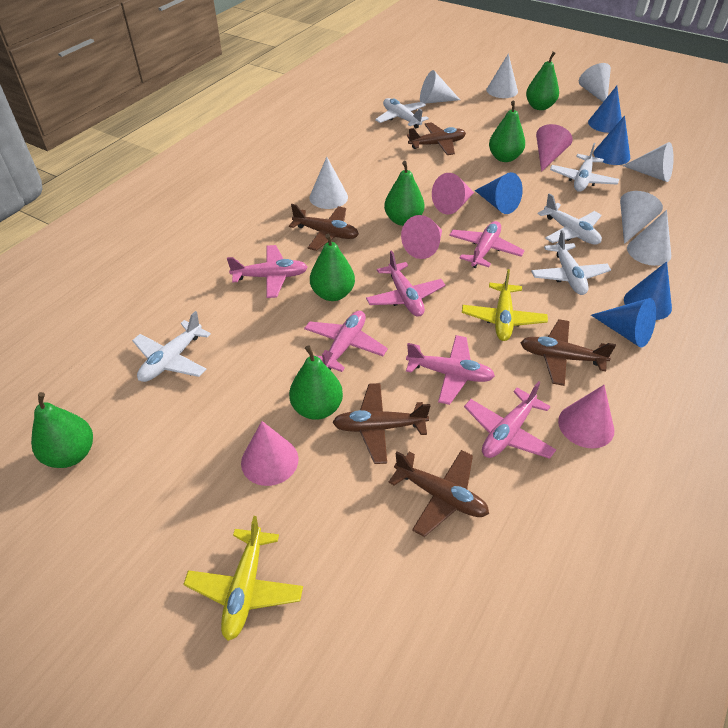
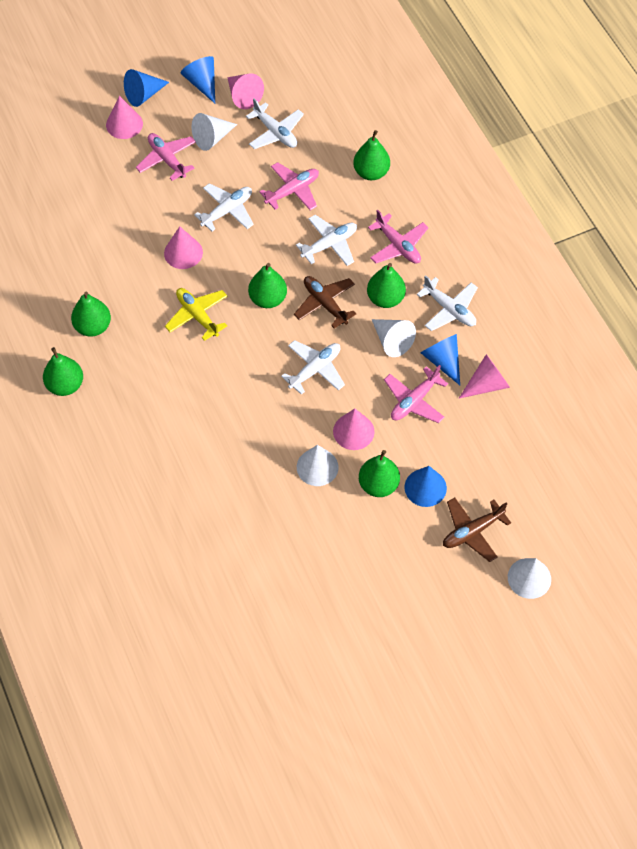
blue cone: [475,172,523,214] [588,86,622,133] [591,298,656,348] [593,115,630,165] [624,261,672,320] = 5 -> [124,69,169,107] [181,56,215,103] [404,466,447,507] [421,334,460,385] = 4
brown plane: [289,204,359,251] [332,383,431,464] [389,450,489,537] [407,122,466,155] [520,319,616,386] = 5 -> [294,276,356,328] [443,498,511,562] = 2
pink plane: [227,245,308,298] [304,311,388,372] [366,250,446,317] [406,335,495,405] [449,221,525,268] [464,381,556,459] = 6 -> [136,133,196,181] [260,162,319,210] [368,210,428,264] [384,365,448,423] = 4
white cone: [309,157,348,209] [420,70,460,104] [486,53,518,98] [579,63,611,102] [620,191,663,244] [623,142,673,182] [627,210,671,266] = 7 -> [192,113,237,151] [297,445,339,486] [372,319,416,357] [508,558,551,599] = 4
yellow plane: [183,516,303,641] [462,269,548,341] = 2 -> [165,288,227,341] = 1

